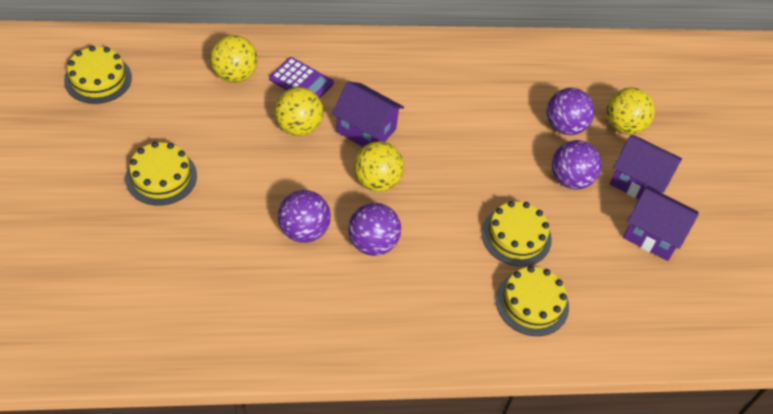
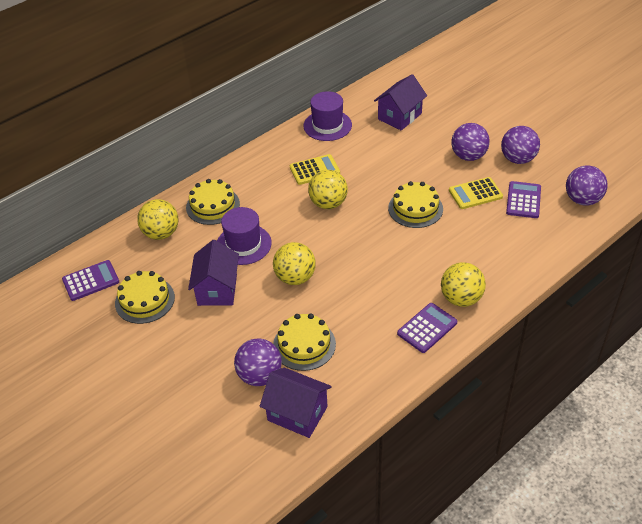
purple calculator: [269,57,333,98] = 1 -> [62,260,119,301] [397,303,457,353] [506,181,541,218] = 3
purple hat: none = 0 -> [217,207,272,265] [303,91,352,141] = 2
yellow calculator: none = 0 -> [290,154,340,185] [449,177,503,209] = 2

